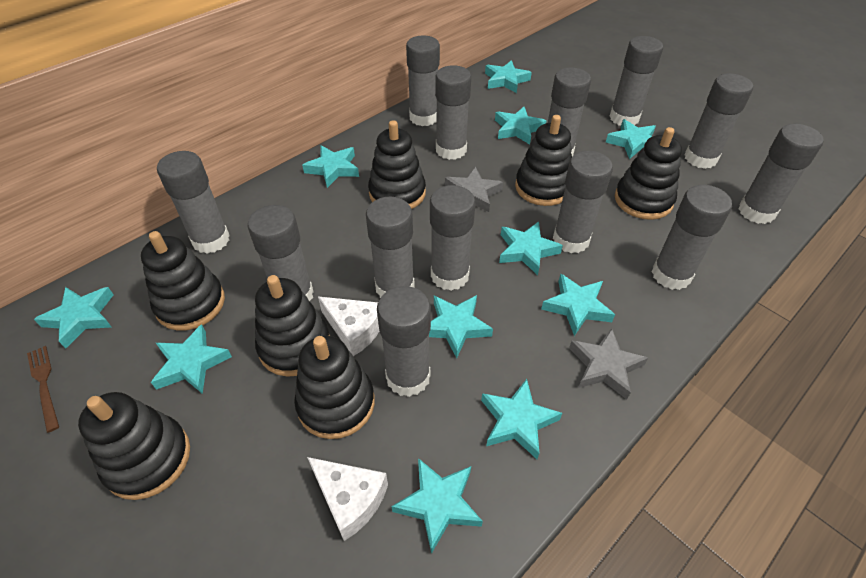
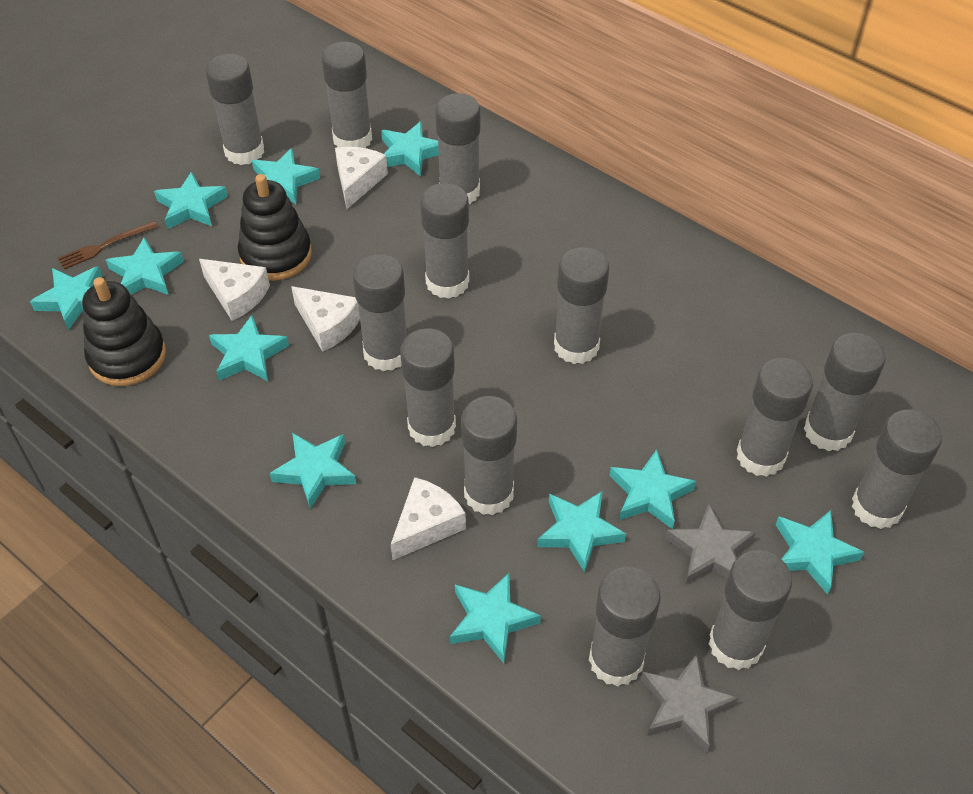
black stacking toy: [78,392,190,500] [141,231,225,330] [255,275,330,377] [294,336,375,439] [368,120,426,209] [515,115,572,206] [615,127,682,220] = 7 -> [82,277,166,386] [238,174,312,281] = 2
white cheese: [307,457,388,541] [318,297,379,356] = 2 -> [199,259,270,321] [291,286,360,352] [335,147,388,209] [391,477,466,560] = 4

